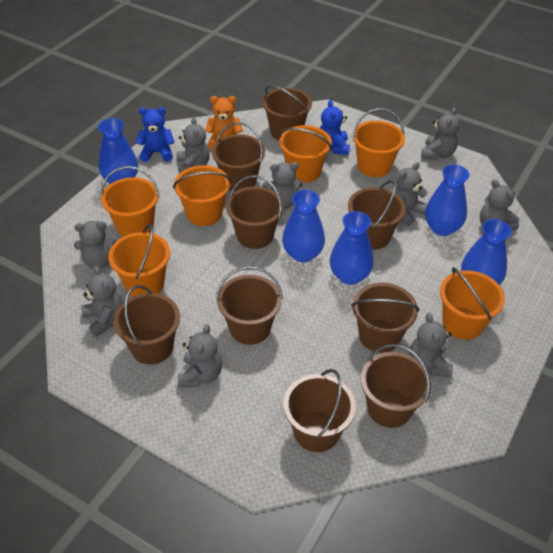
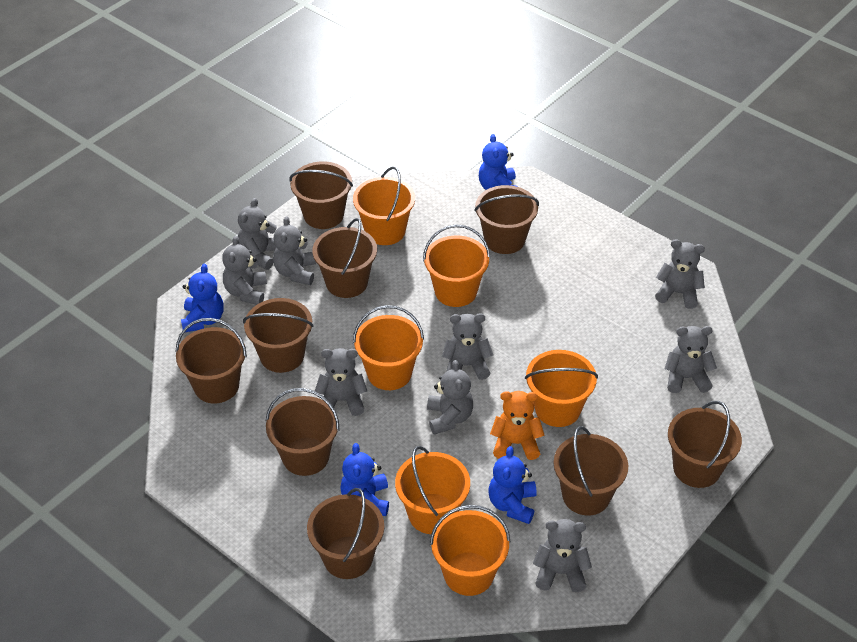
blue teddy bear: [136,107,174,162] [320,100,350,155] = 2 -> [181,264,224,332] [340,443,389,516] [479,134,518,190] [489,446,537,524] = 4
blue vase: [98,118,138,184] [282,190,325,262] [330,211,373,285] [425,165,470,236] [461,219,512,285] = 5 -> none = 0

